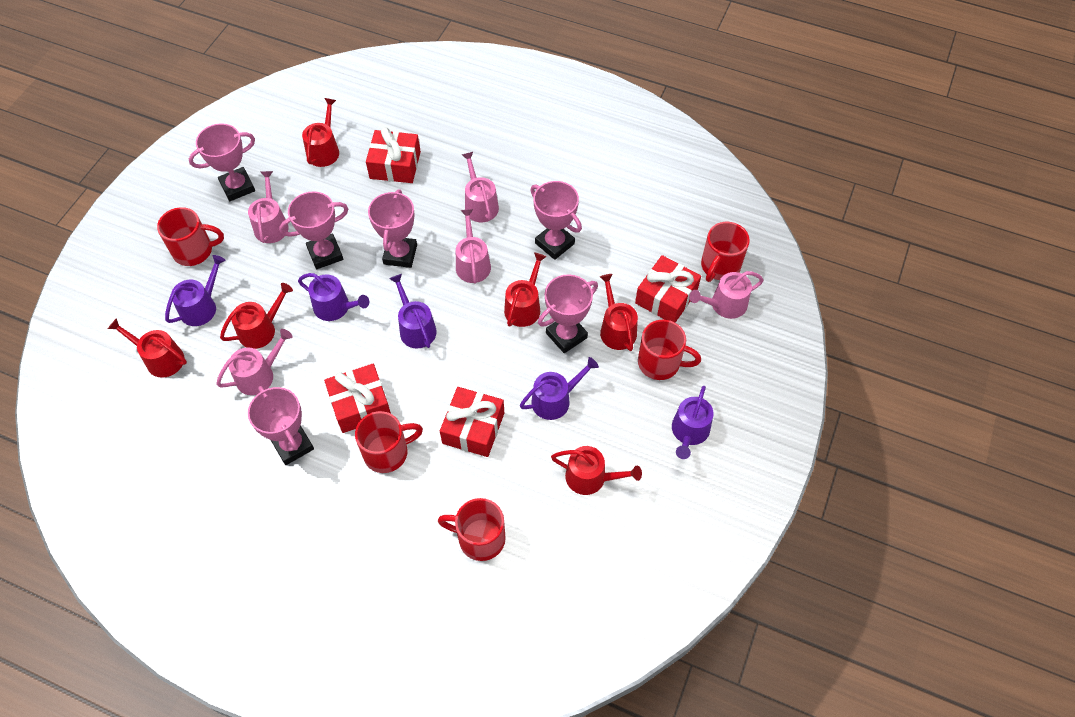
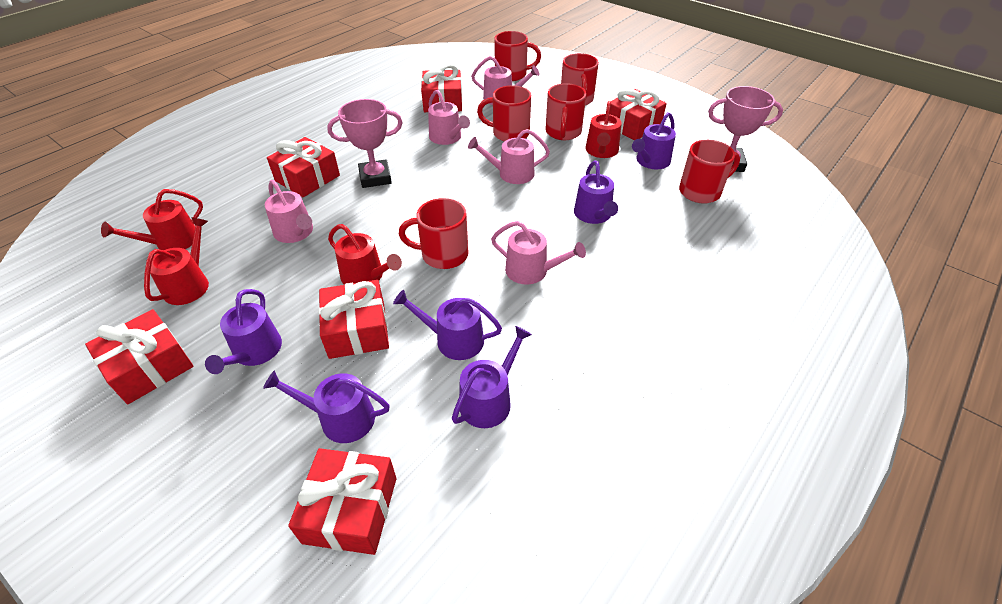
pink trophy: [189,123,255,201] [248,386,314,465] [279,191,348,269] [368,189,417,268] [530,181,582,260] [538,274,598,353] = 6 -> [327,99,403,188] [708,86,783,172] = 2
purple watering can: [165,255,226,326] [298,273,369,321] [390,274,437,349] [520,357,599,420] [672,386,714,459] = 5 -> [205,289,282,374] [263,370,390,443] [393,290,502,360] [452,326,532,428] [574,161,618,224] [632,112,676,169] = 6
red gift: [324,364,391,433] [366,127,421,183] [440,387,504,457] [635,255,701,323] = 4 -> [85,309,193,404] [267,137,340,197] [288,448,396,555] [319,280,389,359] [421,64,462,112] [609,88,667,140] = 6
red mug: [157,207,224,266] [355,411,423,473] [438,498,506,561] [638,320,701,380] [701,222,750,282] = 5 -> [399,198,469,269] [477,85,531,141] [494,31,541,81] [545,83,586,140] [561,53,599,106] [679,140,740,204] = 6
red watering can: [108,318,187,378] [220,283,293,349] [302,98,339,167] [504,252,547,327] [551,446,642,495] [600,274,638,351] = 6 -> [101,189,203,250] [144,217,209,305] [328,224,402,285] [586,101,622,158] = 4

